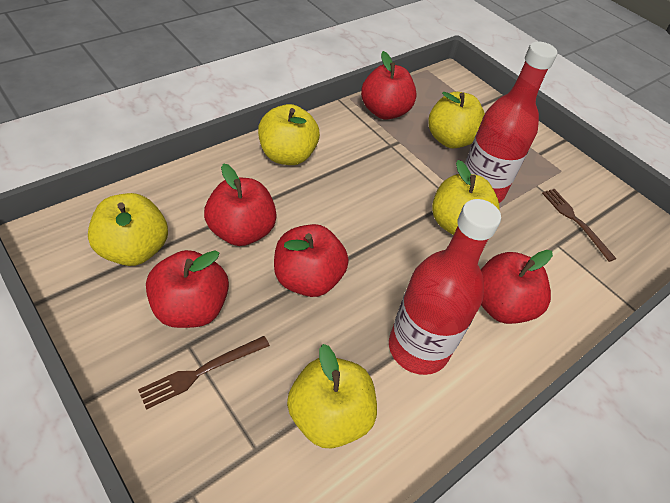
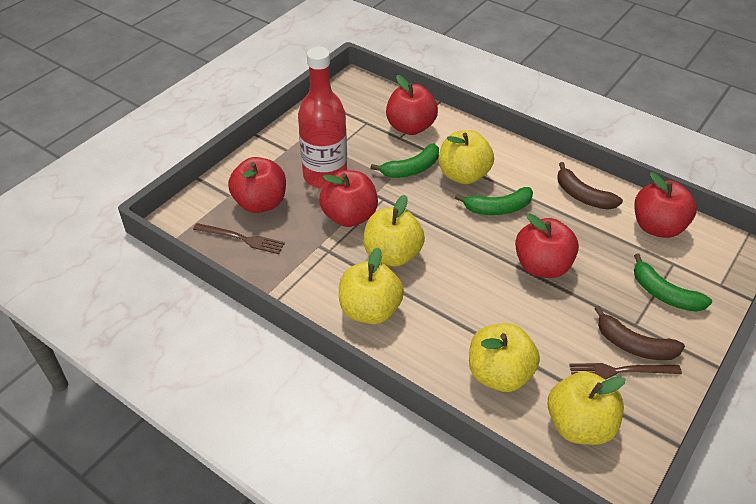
brown banana: none = 0 -> [557,162,623,210] [594,306,685,360] = 2
green banana: none = 0 -> [370,144,439,178] [455,187,533,215] [634,254,712,312] = 3
red bottle: [389,199,501,375] [465,42,557,203] = 2 -> [298,47,347,189] = 1

